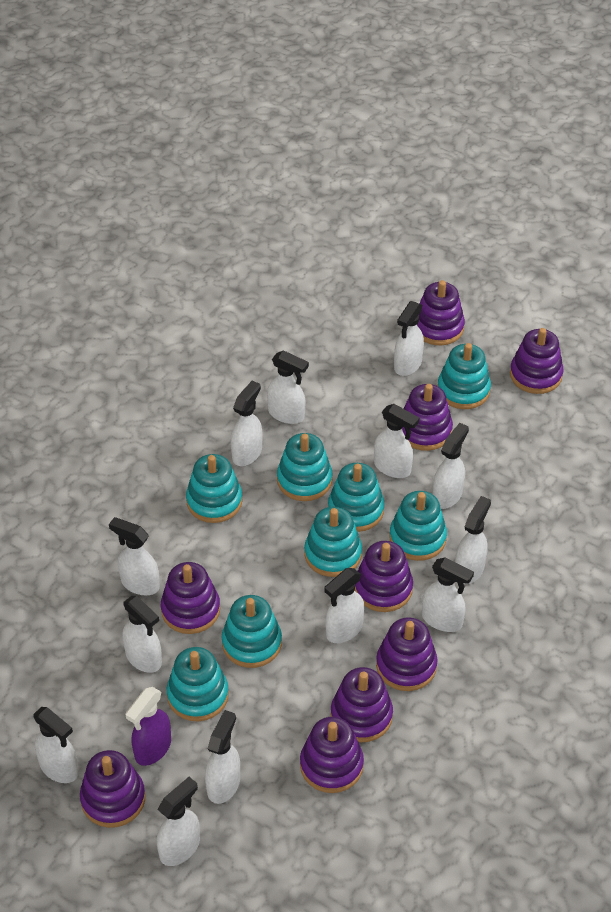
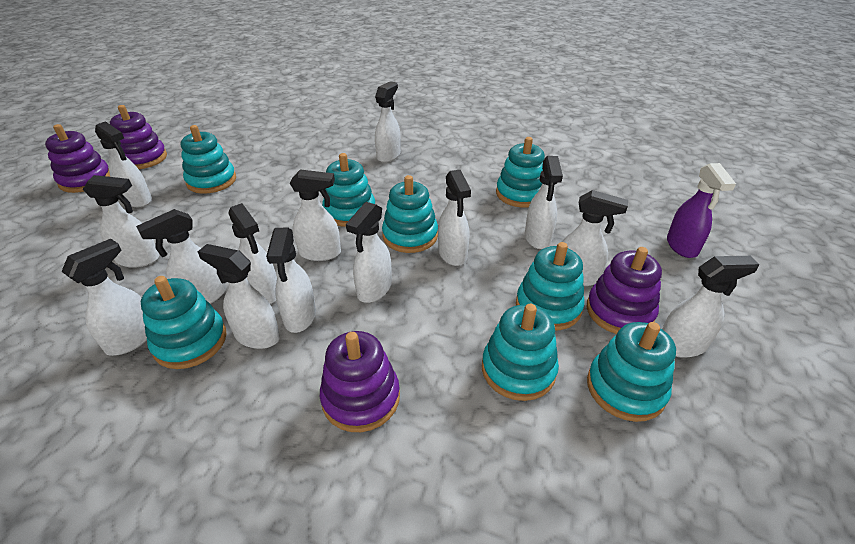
purple stacking toy: [80,750,145,828] [161,562,220,634] [300,717,364,793] [331,667,393,742] [355,541,413,612] [376,617,438,691] [402,384,453,451] [417,280,465,345] [510,328,564,394] = 9 -> [45,124,110,193] [110,105,167,169] [320,331,400,432] [587,247,662,334] = 4
white spray bottle: [33,707,79,783] [109,517,160,595] [122,596,162,673] [157,777,200,866] [205,710,240,804] [231,381,262,466] [267,350,309,424] [325,568,364,643] [374,404,419,478] [394,301,424,376] [422,557,474,632] [433,423,469,509] [455,496,491,584] = 13 -> [61,239,147,356] [83,175,159,268] [95,121,152,207] [136,209,226,304] [197,244,280,349] [228,203,277,304] [266,228,316,333] [290,170,341,261] [346,202,392,303] [375,81,401,163] [438,170,471,266] [525,156,563,249] [562,190,628,286] [662,256,759,358] = 14

